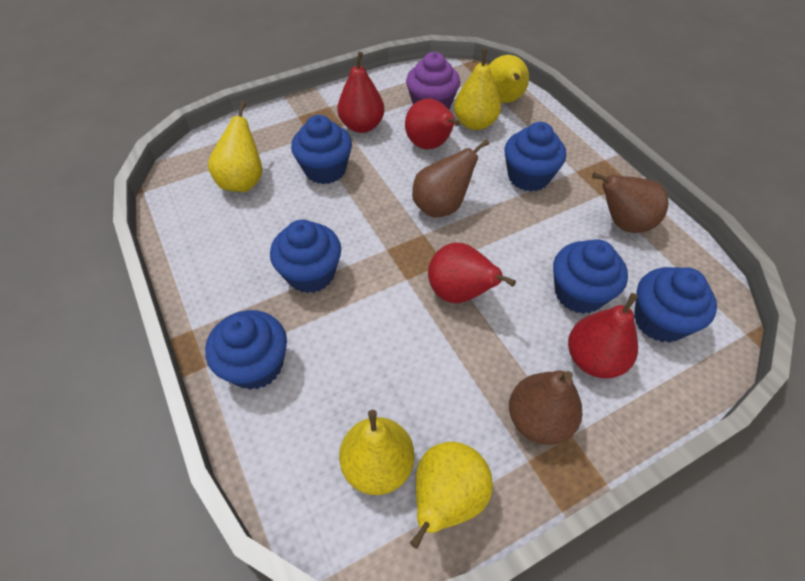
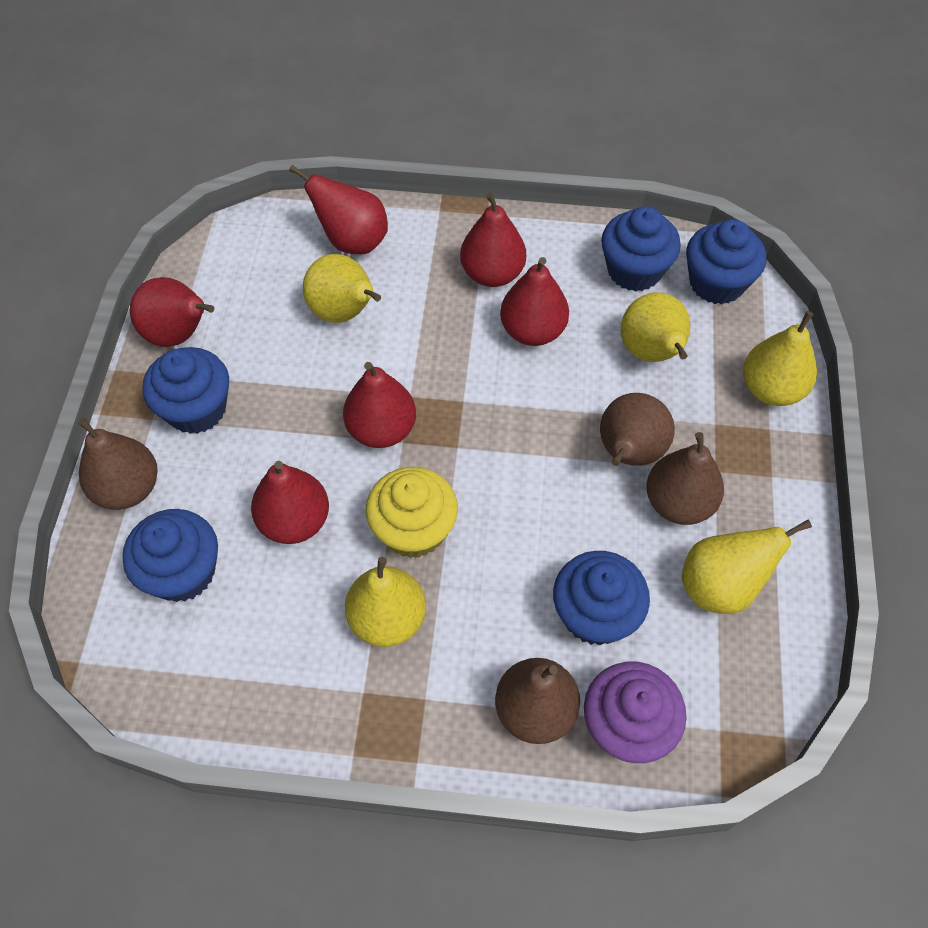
blue cupcake: [205,310,287,390] [270,220,341,293] [291,115,352,184] [505,122,566,191] [553,239,628,314] [634,267,717,342] = 6 -> [122,509,218,602] [142,347,229,434] [553,551,650,645] [601,206,681,292] [686,219,766,304] = 5
brown pear: [412,139,489,217] [509,370,582,445] [592,172,669,233] = 3 -> [78,418,158,510] [495,658,580,744] [600,393,675,466] [646,432,724,525] = 4
red pear: [337,52,385,133] [405,99,460,149] [428,243,516,303] [568,293,638,379] = 4 -> [130,277,214,347] [251,461,329,544] [289,165,388,254] [343,362,416,448] [460,192,526,287] [500,257,569,346] = 6
yellow cupcake: none = 0 -> [366,467,458,558] = 1

